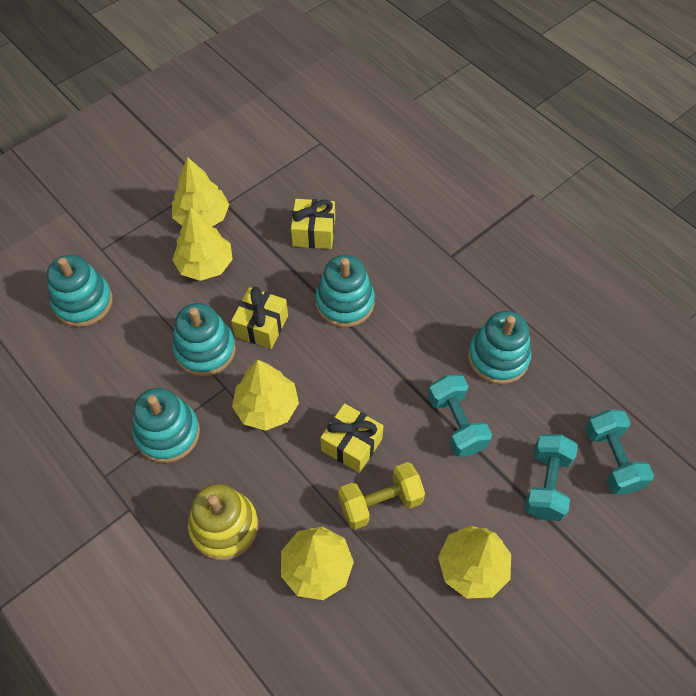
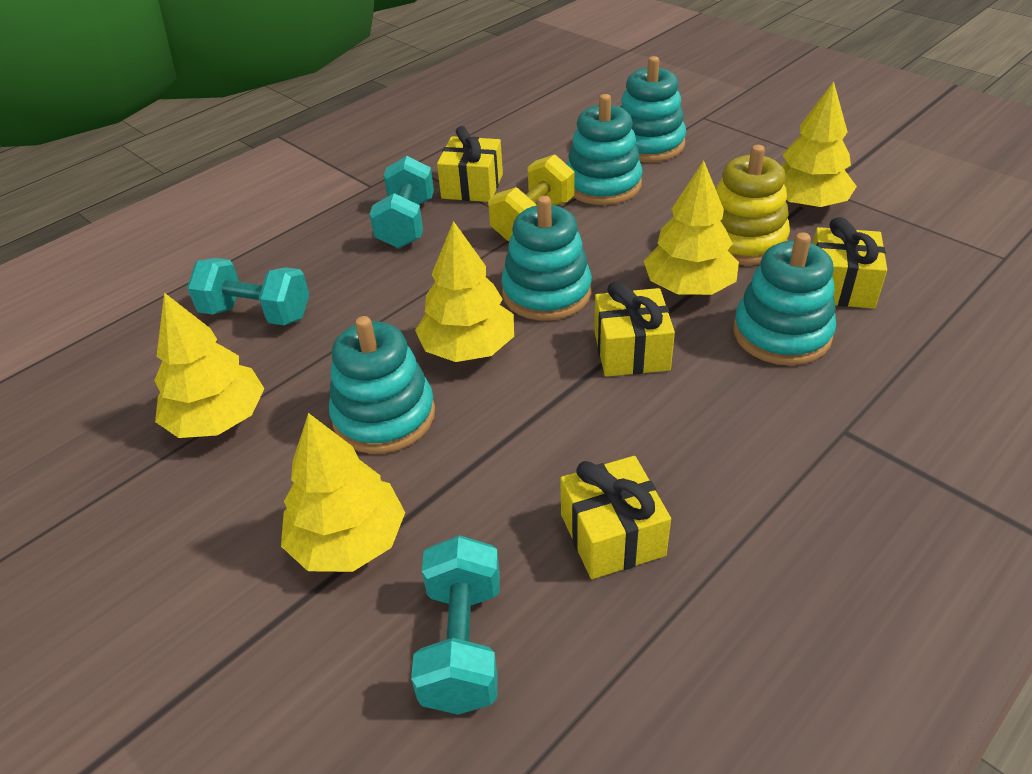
yellow gift: [231,287,288,349] [291,199,335,249] [320,403,384,473] = 3 -> [437,126,503,202] [560,456,671,579] [594,282,675,377] [813,217,887,309] = 4

